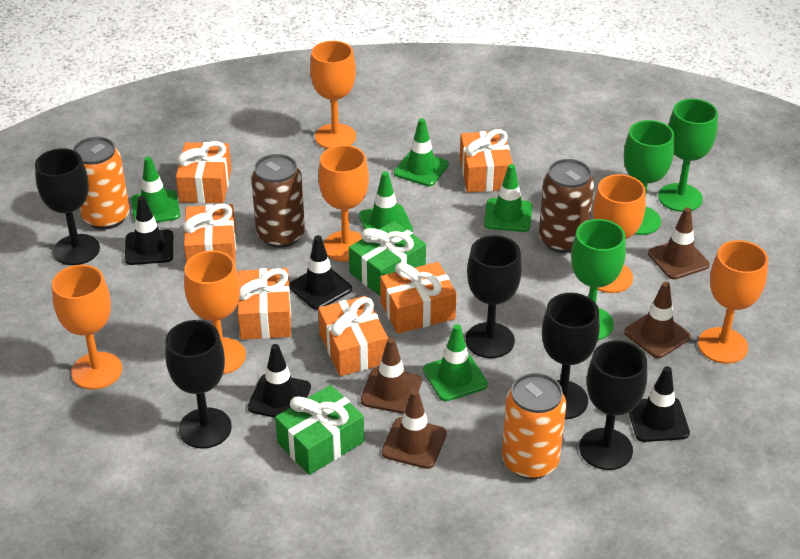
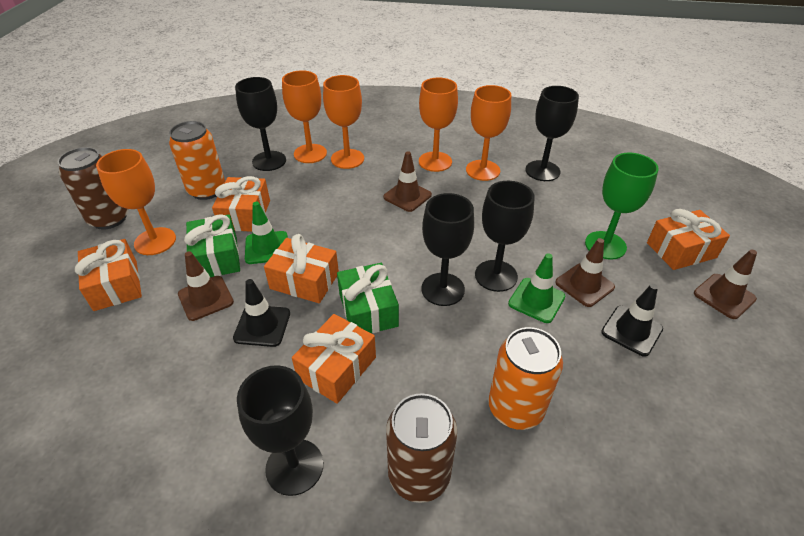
black traffic cone: [125,196,173,265] [248,344,311,418] [289,235,352,310] [629,366,690,442] = 4 -> [233,279,290,347] [601,284,663,357] = 2
green goblet: [571,219,626,340] [624,120,674,235] [658,99,718,212] = 3 -> [585,153,658,260] = 1
green traffic cone: [131,156,180,223] [359,172,413,232] [394,118,449,186] [423,324,488,401] [484,164,532,232] = 5 -> [245,202,288,264] [508,253,565,323] = 2
orange gift: [176,141,231,203] [183,203,236,266] [238,268,291,340] [318,296,388,376] [380,262,457,334] [460,129,513,192] = 6 -> [75,239,142,311] [212,176,270,232] [264,234,339,303] [292,314,376,404] [647,209,730,270] = 5
orange goblet: [52,265,122,389] [184,251,246,374] [310,41,356,149] [318,145,369,262] [593,174,646,293] [698,240,768,364] = 6 -> [96,149,176,255] [282,70,327,163] [323,75,364,169] [419,78,458,172] [466,85,511,181] = 5

